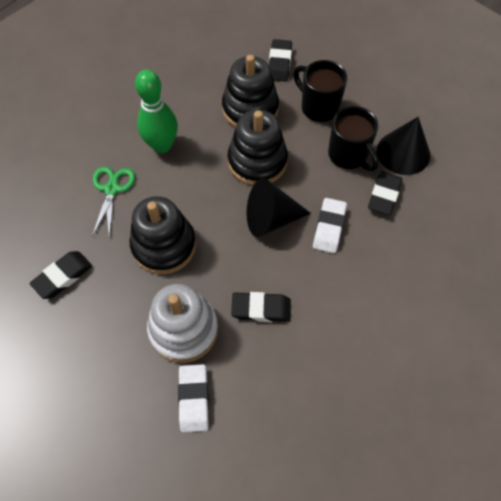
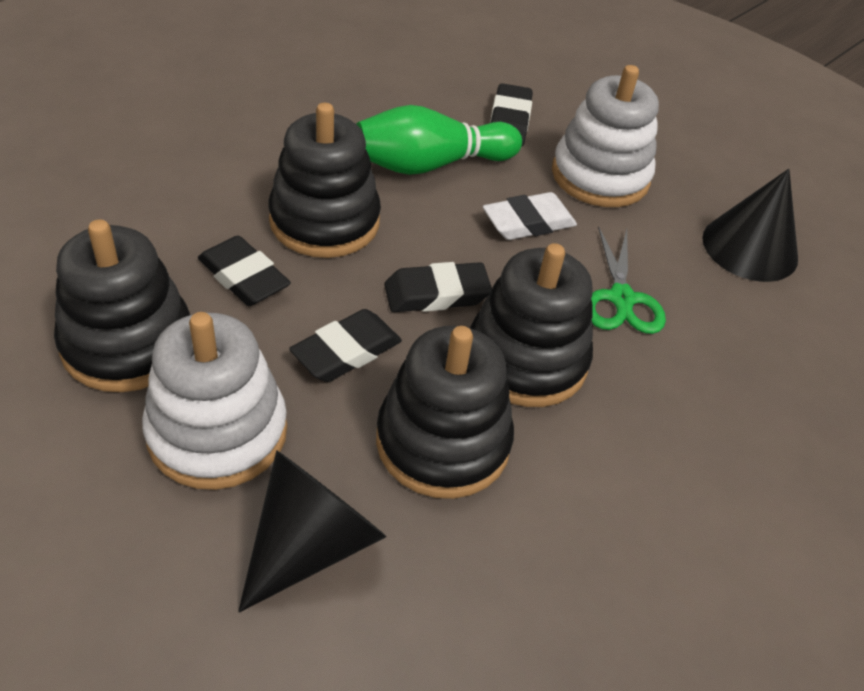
black mug: [293,60,348,122] [328,106,379,171] = 2 -> none = 0
black stacking toy: [130,196,196,274] [222,55,279,127] [228,110,288,186] = 3 -> [54,219,190,392] [268,103,381,258] [376,326,514,499] [470,243,593,407] = 4
white eraser: [178,364,209,432] [313,198,347,253] = 2 -> [483,192,577,240] = 1
white stacking toy: [147,284,218,363] = 1 -> [142,312,287,490] [552,65,659,207] = 2

